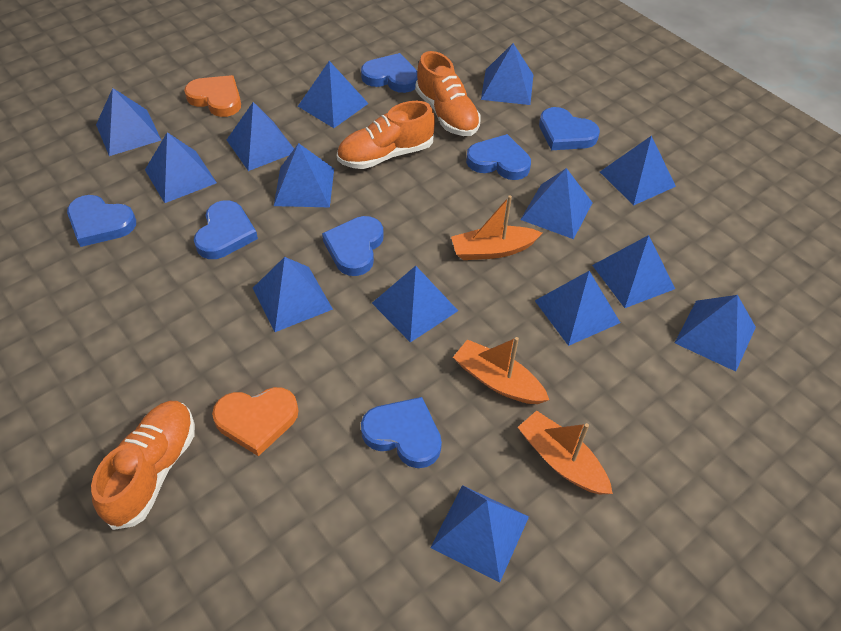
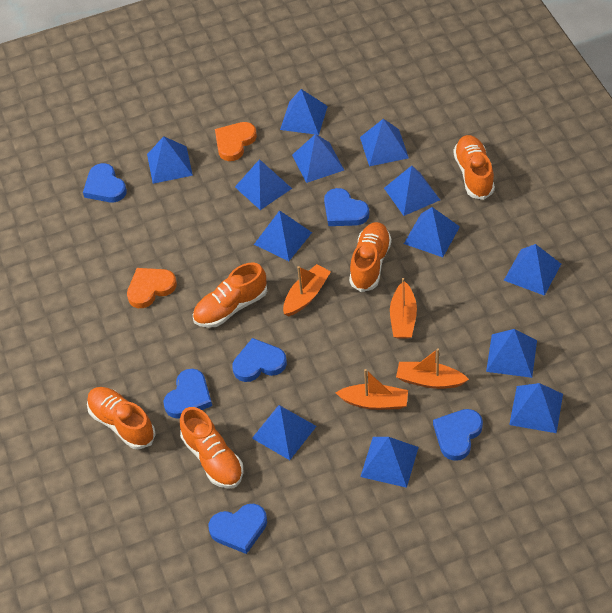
blue heart: [67,195,136,247] [194,200,258,259] [322,216,384,276] [361,53,417,93] [361,397,442,468] [466,134,531,180] [539,107,600,150] = 7 -> [83,163,127,202] [163,369,212,419] [208,504,267,554] [232,338,287,382] [324,188,369,226] [433,409,483,461] = 6
blue pyramid: [96,88,161,156] [145,132,217,203] [227,102,294,171] [253,257,333,332] [274,143,334,207] [298,61,369,128] [372,266,458,343] [430,485,529,582] [481,43,533,105] [520,168,593,239] [535,271,620,346] [592,235,675,308] [600,136,676,206] [675,295,756,372] = 14 -> [147,136,193,184] [235,159,292,210] [252,405,317,460] [254,210,312,261] [280,89,328,135] [292,134,344,183] [360,119,409,166] [360,437,419,488] [384,166,440,216] [404,207,460,257] [486,329,537,378] [504,244,561,296] [509,383,563,433] = 13
orange boat: [451,195,542,260] [453,337,549,404] [518,410,613,494] = 3 -> [283,264,331,316] [336,369,408,410] [390,278,417,339] [396,348,469,389] = 4
orange shoe: [91,401,195,530] [337,101,435,169] [415,51,481,136] = 3 -> [87,387,156,449] [180,407,243,489] [193,262,267,328] [349,222,392,292] [453,135,495,200] = 5

